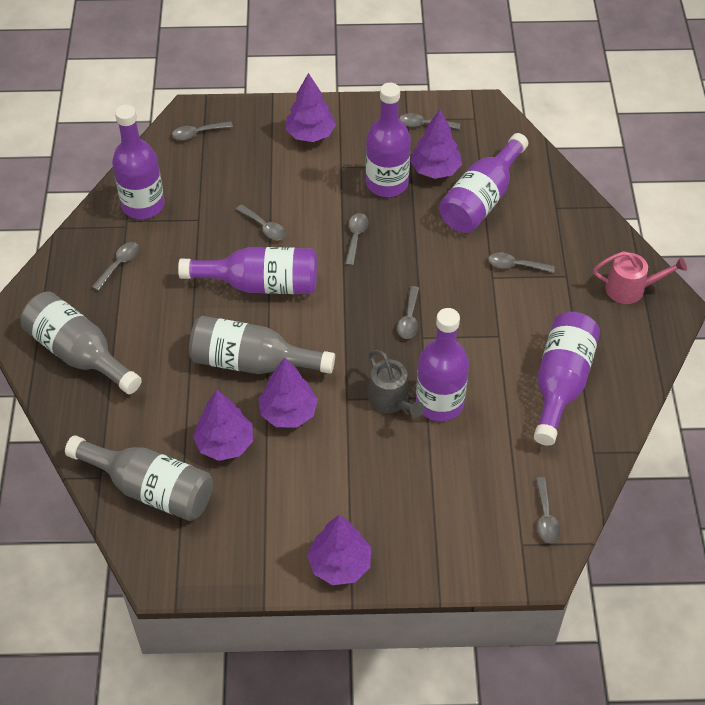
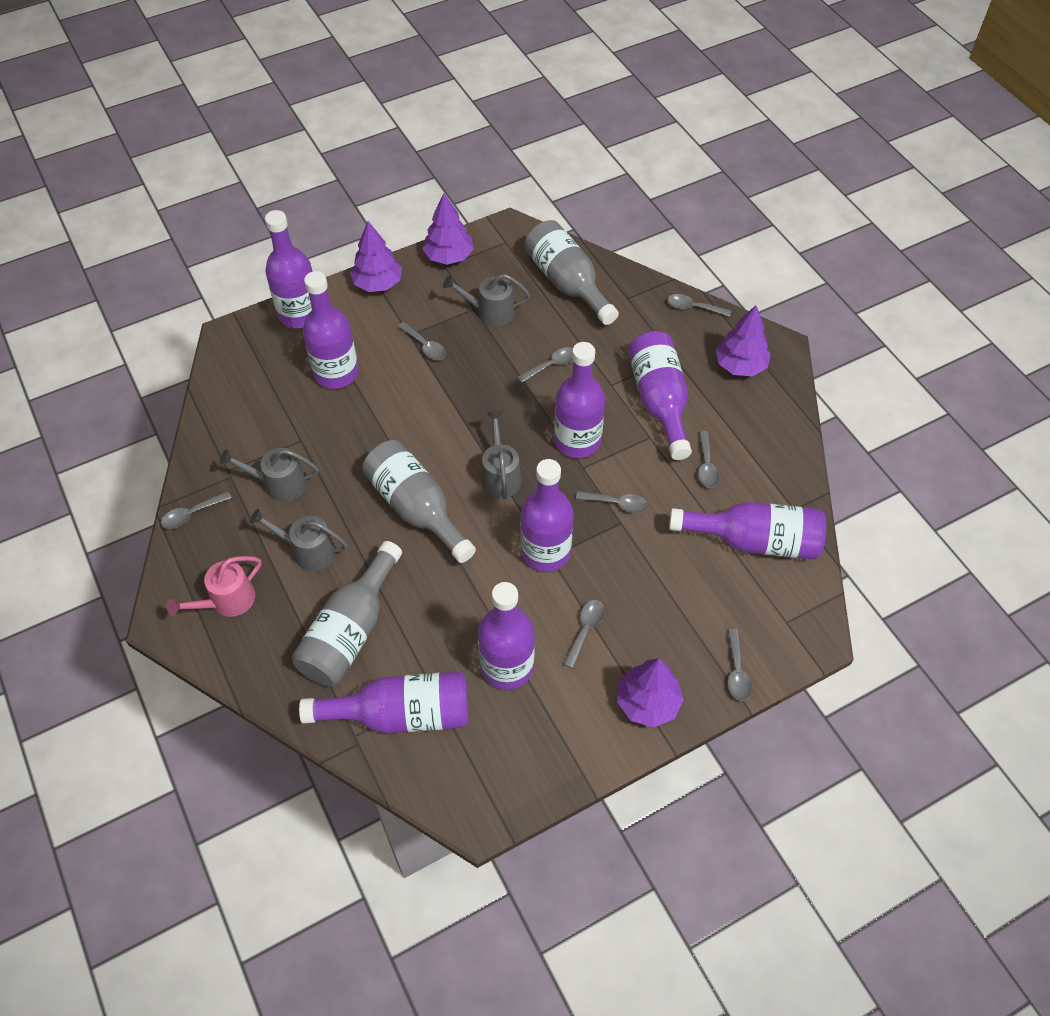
grey watering can: [368,350,424,417] = 1 -> [220,448,319,502] [250,509,348,571] [443,274,530,326] [481,411,522,499] = 4
purple bottle: [112,105,165,219] [178,247,317,294] [366,83,411,197] [416,308,469,421] [439,133,528,233] [534,312,600,446] = 6 -> [265,210,312,328] [299,671,469,733] [303,271,359,389] [478,582,535,690] [520,459,574,572] [554,342,605,458] [628,331,692,460] [669,502,826,560] = 8
purple tree: [193,390,253,461] [258,357,318,428] [286,73,336,142] [307,515,371,585] [410,109,462,179] = 5 -> [350,221,402,292] [422,193,474,265] [617,658,684,728] [715,305,771,376] = 4

